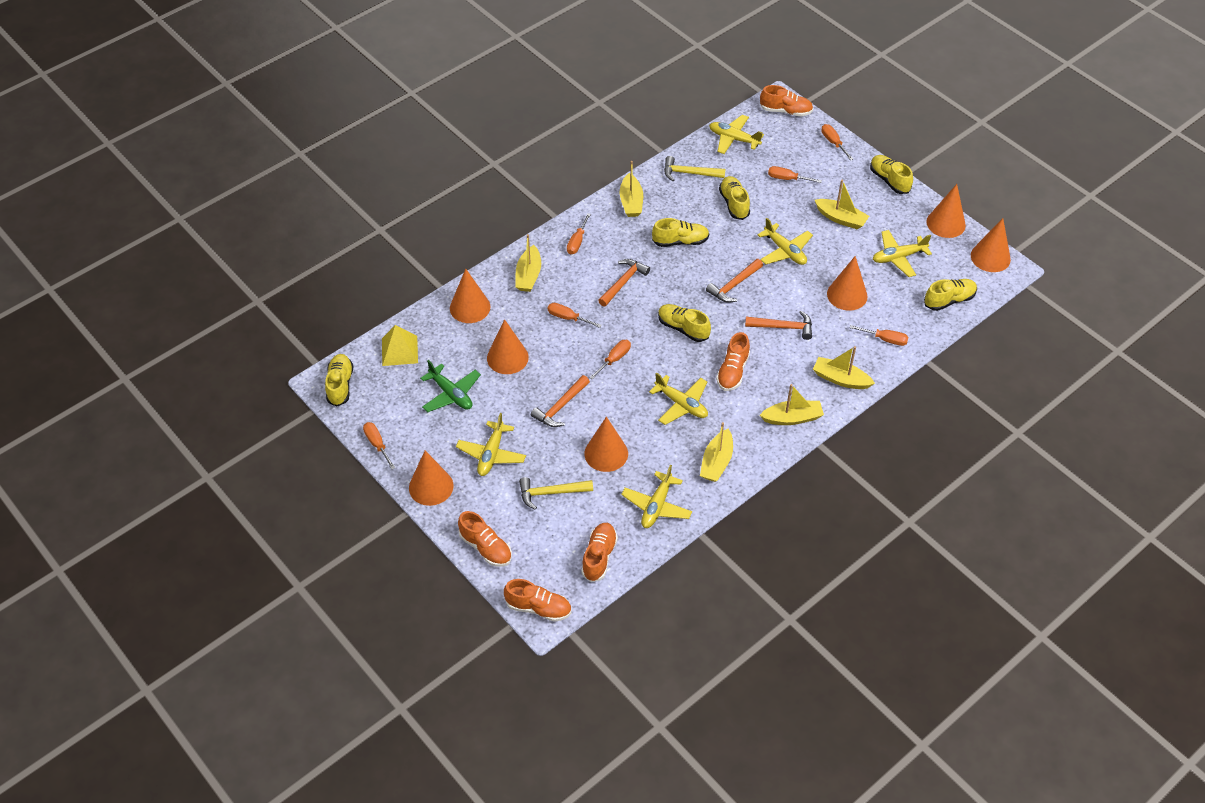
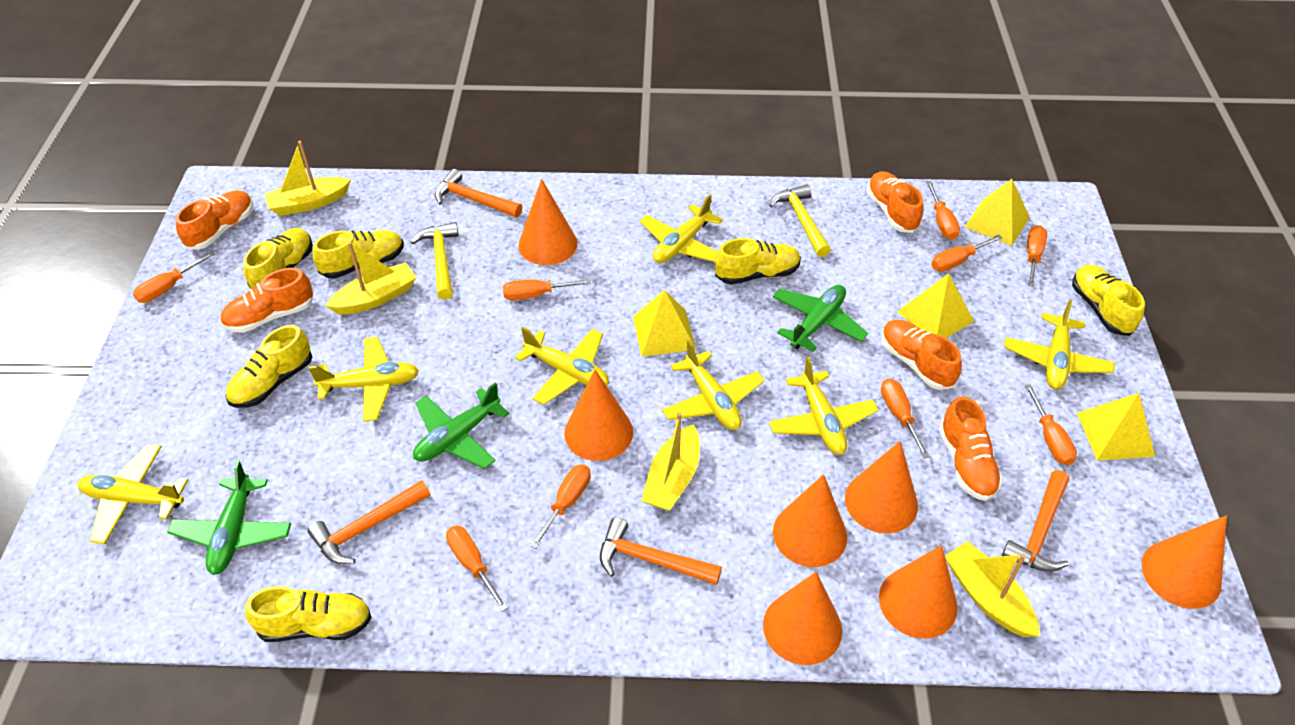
green plane: [420,360,481,412] = 1 -> [167,461,291,575] [413,382,510,469] [773,285,868,352] = 3
orange screwdriver: [363,422,395,469] [548,303,602,328] [567,213,591,255] [589,340,631,379] [768,166,822,183] [821,124,853,160] [850,325,909,346] = 7 -> [133,251,215,303] [446,526,508,611] [503,279,591,300] [530,464,591,549] [881,378,930,458] [926,181,960,240] [931,235,1003,272] [1025,384,1077,465] [1027,225,1047,287] = 9
yellow boat: [515,234,541,292] [620,161,643,217] [700,422,733,482] [760,384,824,425] [813,346,875,389] [815,180,869,230] = 6 -> [264,141,351,216] [326,242,417,315] [641,412,700,511] [945,541,1040,637] = 4
yellow plane: [456,413,526,476] [621,465,692,528] [649,372,708,425] [709,115,764,154] [757,218,813,265] [873,230,932,277] = 6 -> [78,444,188,544] [308,337,419,422] [515,327,609,405] [640,194,723,263] [662,340,764,430] [769,357,878,455] [1004,300,1114,389] = 7
yellow pyramid: [382,325,418,366] = 1 -> [633,290,696,357] [897,273,974,338] [965,179,1030,246] [1077,393,1155,460] = 4

